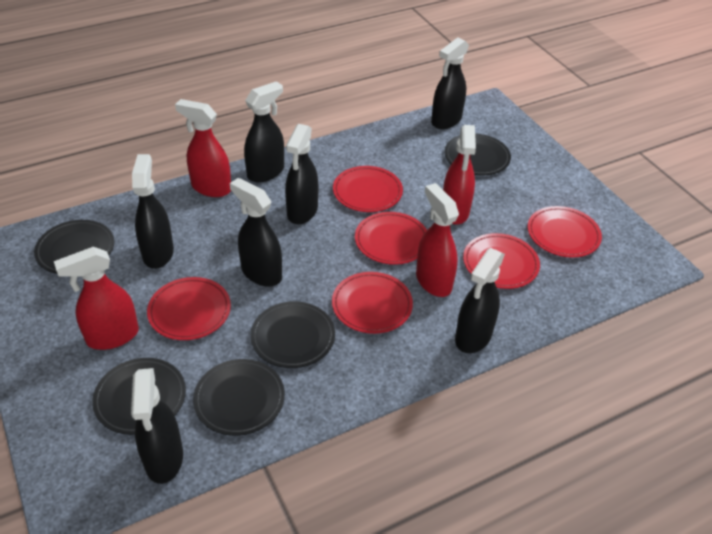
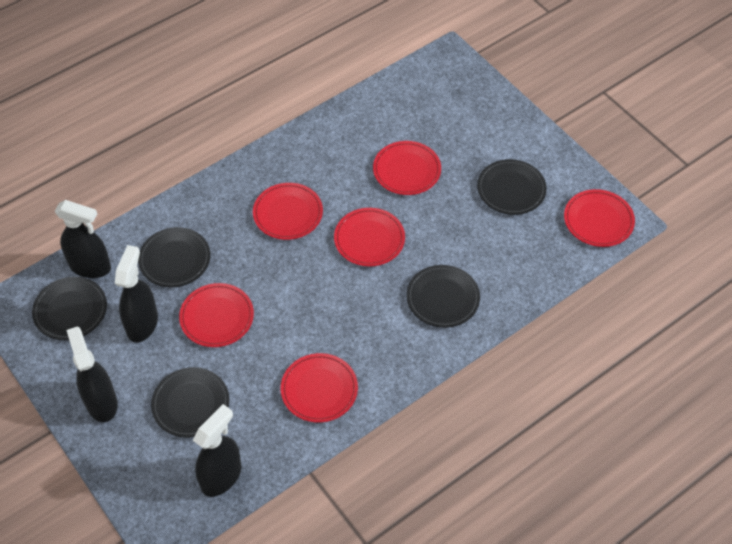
black spray bottle: [131,368,183,484] [132,154,174,269] [230,178,282,287] [244,81,284,182] [285,124,318,224] [431,38,469,129] [455,248,505,353] = 7 -> [55,200,111,278] [67,326,118,422] [115,245,158,342] [193,404,241,497] = 4
red spray bottle: [54,247,139,350] [175,99,231,197] [416,183,459,297] [443,125,476,225] = 4 -> none = 0

